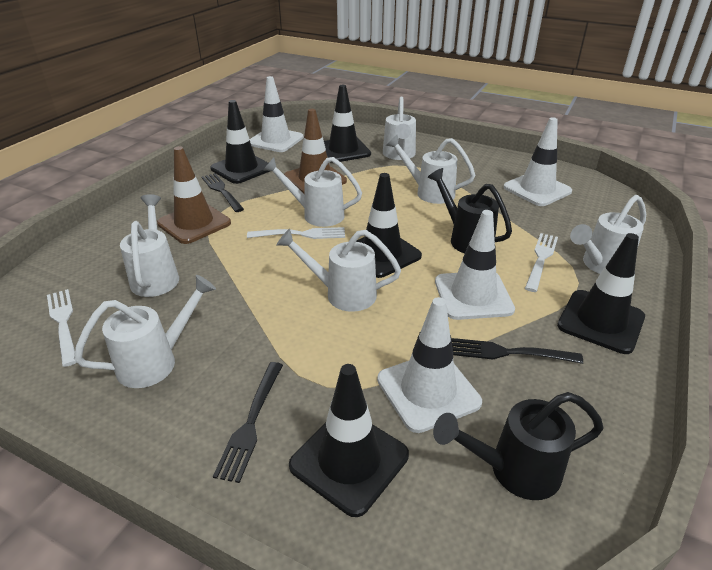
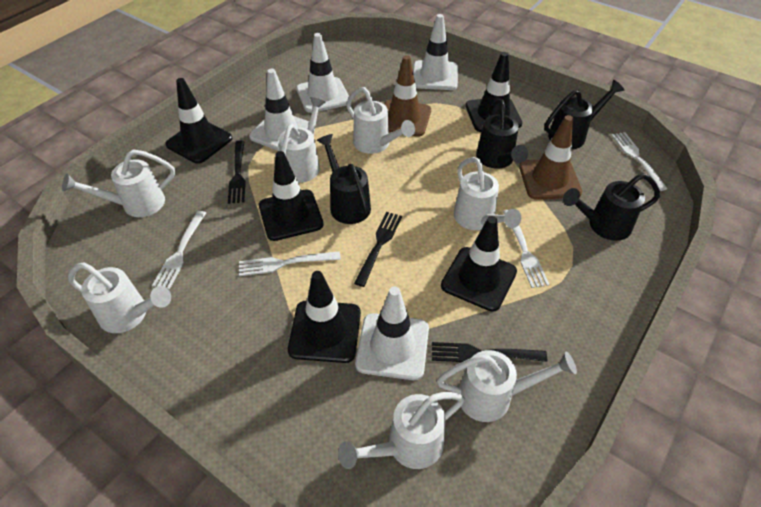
black watering can: [427,168,512,253] [433,392,604,500] = 2 -> [317,134,371,224] [476,99,528,169] [544,80,625,149] [563,173,660,241] = 4
white fork: [47,289,77,367] [247,227,345,239] [525,233,558,292] = 3 -> [152,211,206,289] [239,251,341,276] [503,209,550,288] [611,132,667,191] = 4

